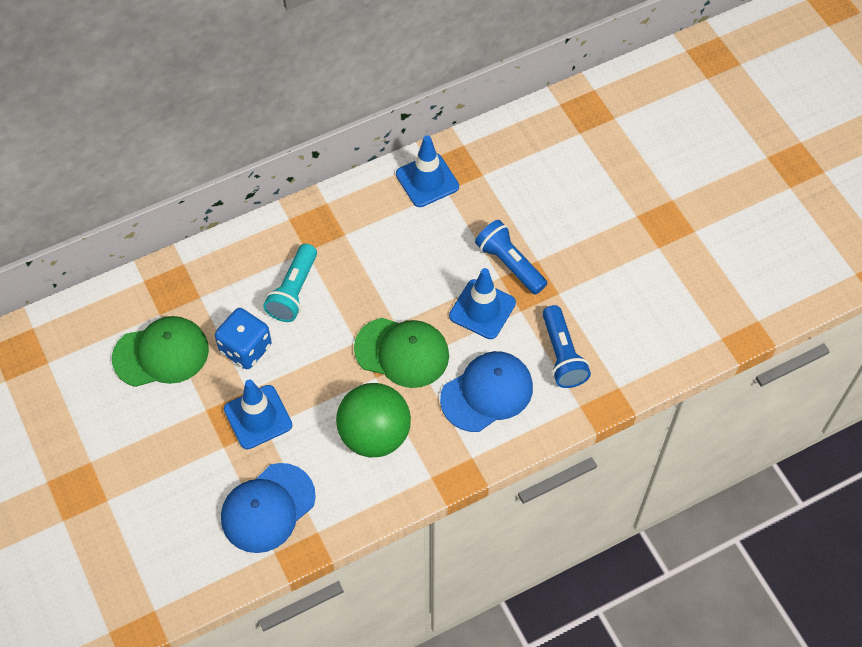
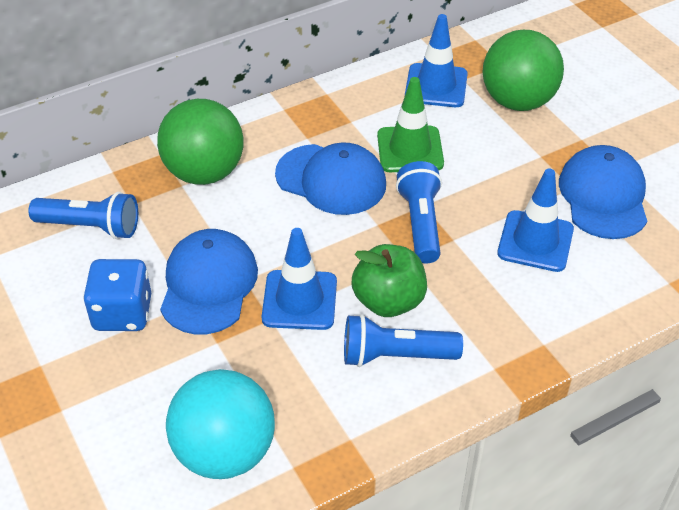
blue cap: [221,463,316,553] [440,351,533,432] = 2 -> [160,229,258,334] [275,142,386,215] [559,145,647,239] = 3
blue flashlight: [475,220,547,295] [542,305,591,388] = 2 -> [28,192,138,239] [344,314,463,367] [396,161,442,263] = 3
green apple: none = 0 -> [352,244,427,317] = 1
green ball: [336,383,411,458] = 1 -> [157,99,244,185] [483,30,564,111] = 2
green cap: [112,316,209,387] [354,318,449,388] = 2 -> none = 0
green traffic cone: none = 0 -> [377,77,444,172] = 1
turquoise ball: none = 0 -> [166,369,275,479] = 1
turquoise flashlight: [263,244,317,322] = 1 -> none = 0

